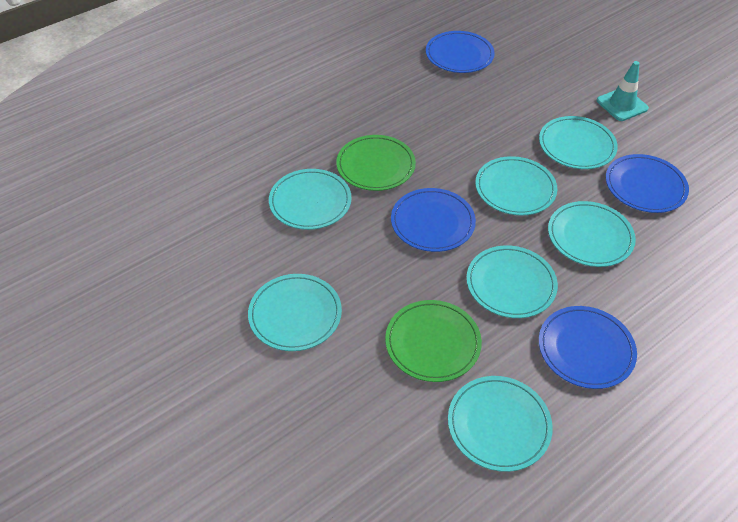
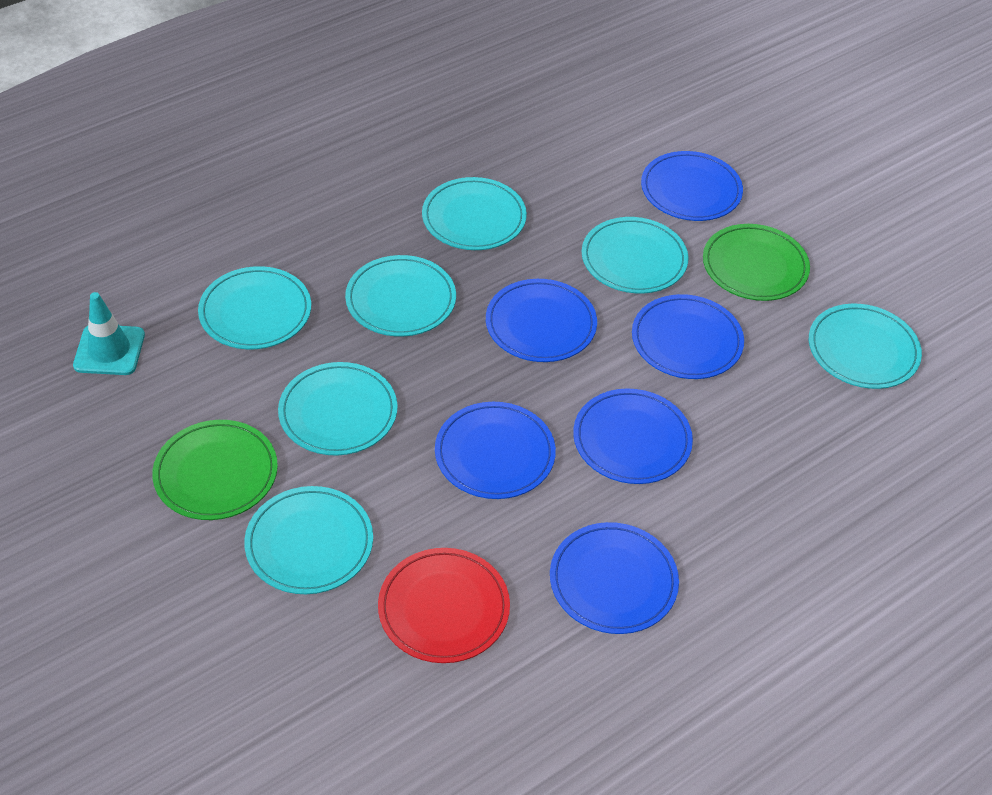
blue plate: [391,188,476,252] [426,31,495,73] [539,306,637,389] [606,154,689,213] = 4 -> [435,402,556,499] [486,279,597,362] [550,522,679,634] [573,389,693,484] [632,294,744,379] [641,151,743,221] = 6
red plate: none = 0 -> [378,548,510,663] = 1

